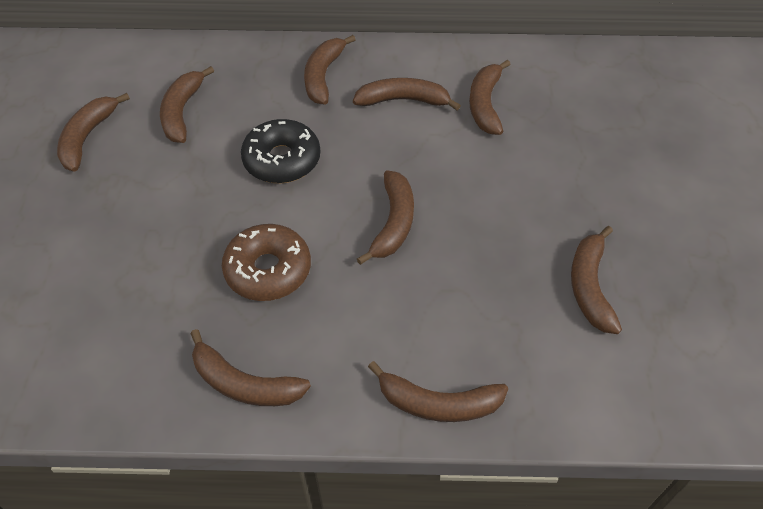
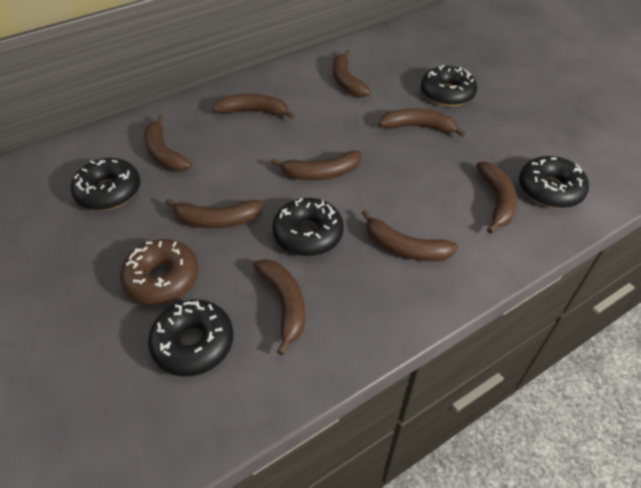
black donut: [241,119,320,183] = 1 -> [71,158,140,210] [148,299,234,377] [272,198,344,256] [421,65,477,107] [519,156,589,208] = 5

